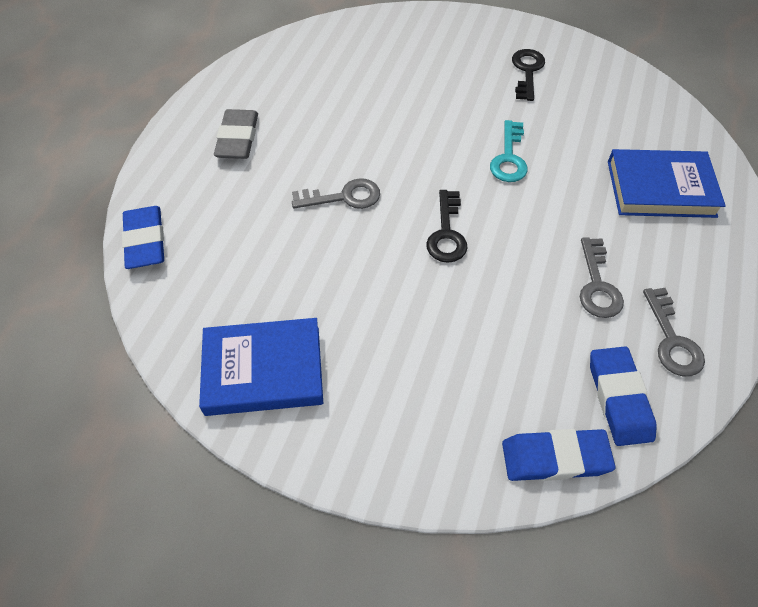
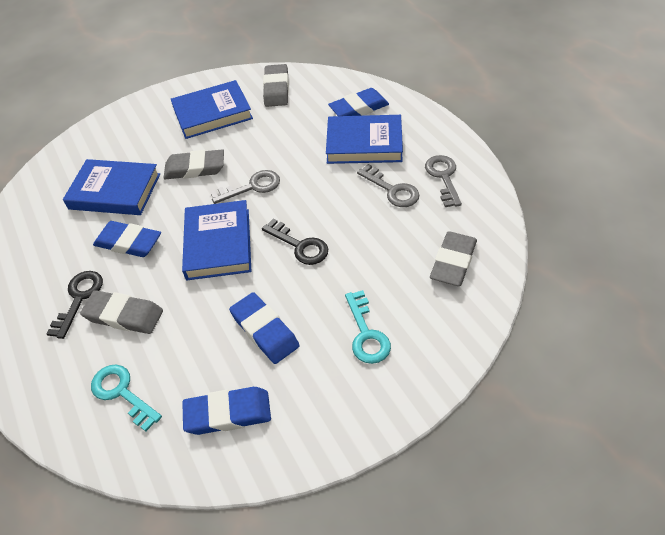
blue book: [199,318,323,416] [608,149,726,218] = 2 -> [63,159,160,215] [171,80,253,139] [182,200,251,280] [326,115,403,164] = 4
blue eraser: [122,206,164,269] [502,429,616,481] [590,346,657,446] = 3 -> [93,221,161,257] [182,387,271,435] [229,292,299,364] [328,88,389,116] = 4
grey eraser: [214,109,258,159] = 1 -> [80,290,163,334] [164,149,224,179] [263,64,289,107] [430,231,477,286] = 4
turquoise key: [490,120,528,182] = 1 -> [91,365,162,432] [345,290,391,364] = 2

